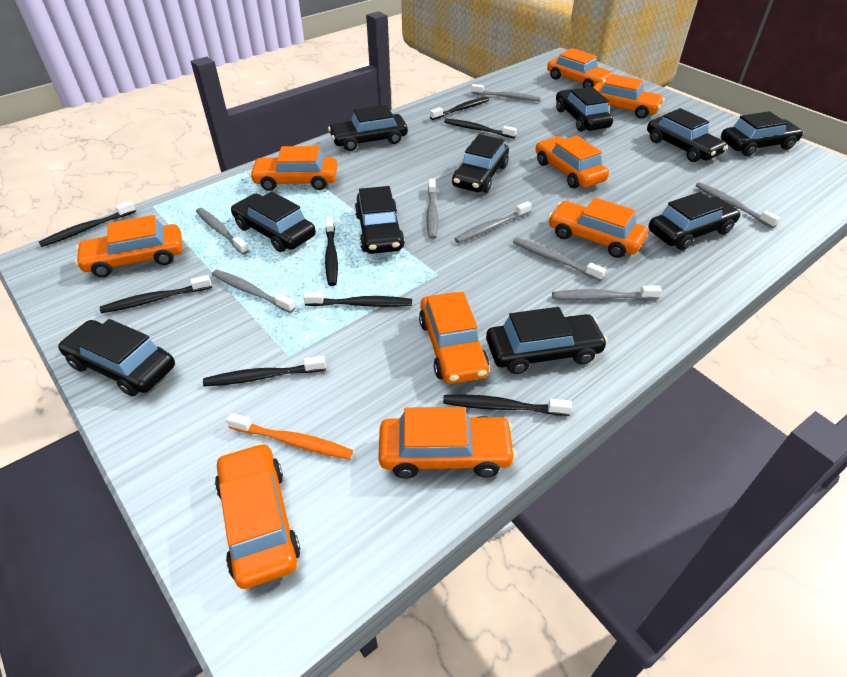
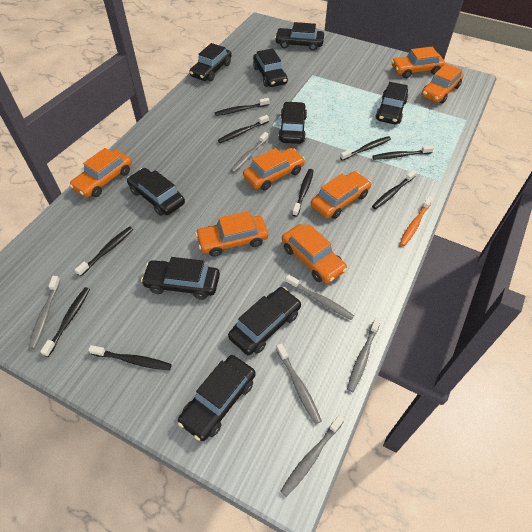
black car: [58,319,175,396] [231,191,316,252] [328,105,408,151] [355,186,405,254] [452,134,509,193] [486,307,608,374] [556,87,613,132] [647,108,728,162] [648,192,741,250] [721,111,803,156] = 10 -> [127,168,185,216] [141,257,220,300] [178,355,256,441] [189,43,232,81] [228,287,301,355] [253,48,288,87] [275,22,324,51] [278,101,307,144] [376,82,408,124] = 9
black toothbrush: [39,201,136,247] [100,275,212,313] [203,356,326,386] [303,292,412,307] [325,216,338,286] [430,97,489,120] [443,394,572,416] [444,118,517,138] = 8 -> [40,287,90,357] [75,226,133,276] [88,345,172,371] [215,98,269,116] [218,115,269,143] [292,169,314,217] [340,136,391,161] [372,145,434,160] [372,170,417,209] = 9
grey toothbrush: [196,208,249,255] [212,270,295,313] [426,179,438,239] [454,201,532,243] [471,84,541,101] [513,237,606,281] [552,286,662,300] [695,182,780,228] = 8 -> [29,276,60,349] [230,132,269,173] [276,343,322,424] [281,415,344,497] [286,274,354,320] [347,317,381,392] = 6
orange car: [75,215,183,277] [215,443,300,589] [250,146,337,191] [378,407,516,479] [419,292,489,384] [536,136,609,188] [547,48,613,88] [548,198,648,258] [593,74,665,119] = 9 -> [69,148,132,198] [195,211,268,257] [243,148,305,190] [282,224,347,283] [311,171,371,219] [391,47,445,78] [422,64,464,104] = 7

